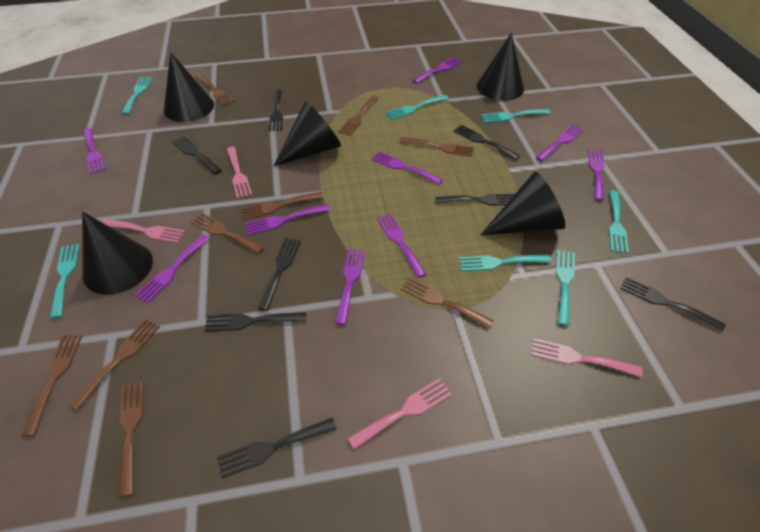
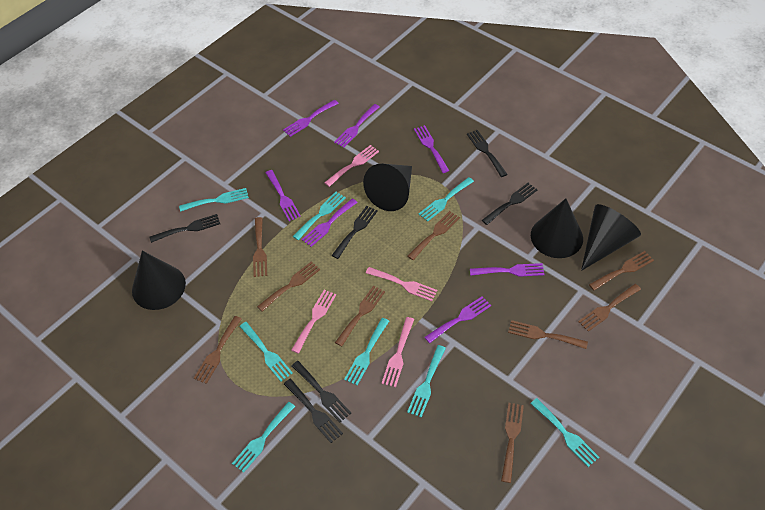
black cone: [82,212,153,295] [164,52,214,122] [274,101,341,166] [477,33,524,101] [480,172,565,235] = 5 -> [132,251,186,310] [363,164,412,211] [531,198,583,258] [581,204,641,271] = 4
black fork: [172,136,222,174] [204,312,306,332] [217,418,337,478] [258,238,301,311] [269,89,283,131] [435,193,515,206] [454,125,520,160] [620,276,726,332] = 8 -> [149,214,220,243] [284,379,343,443] [292,361,351,422] [331,206,378,259] [467,130,508,177] [482,183,537,225] = 6
purple fork: [83,128,105,174] [135,235,210,303] [245,204,330,235] [335,249,365,325] [371,151,443,184] [377,214,426,278] [413,57,462,83] [536,124,584,161] [589,149,605,201] = 9 -> [265,170,301,221] [283,100,339,137] [302,198,358,247] [334,104,380,148] [414,125,449,173] [424,296,491,343] [470,263,545,277] = 7
turquoise fork: [50,244,80,318] [121,77,152,115] [385,95,449,120] [458,255,551,271] [481,109,550,123] [556,250,575,326] [609,190,629,253] = 7 -> [179,188,249,212] [232,402,295,473] [239,322,293,381] [293,192,346,240] [344,318,389,385] [407,345,446,418] [419,177,474,222] [530,398,599,467] = 8

